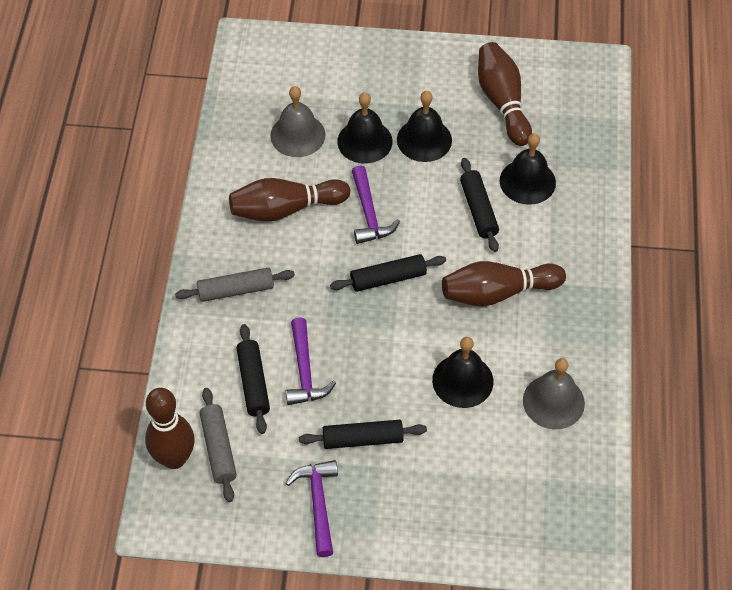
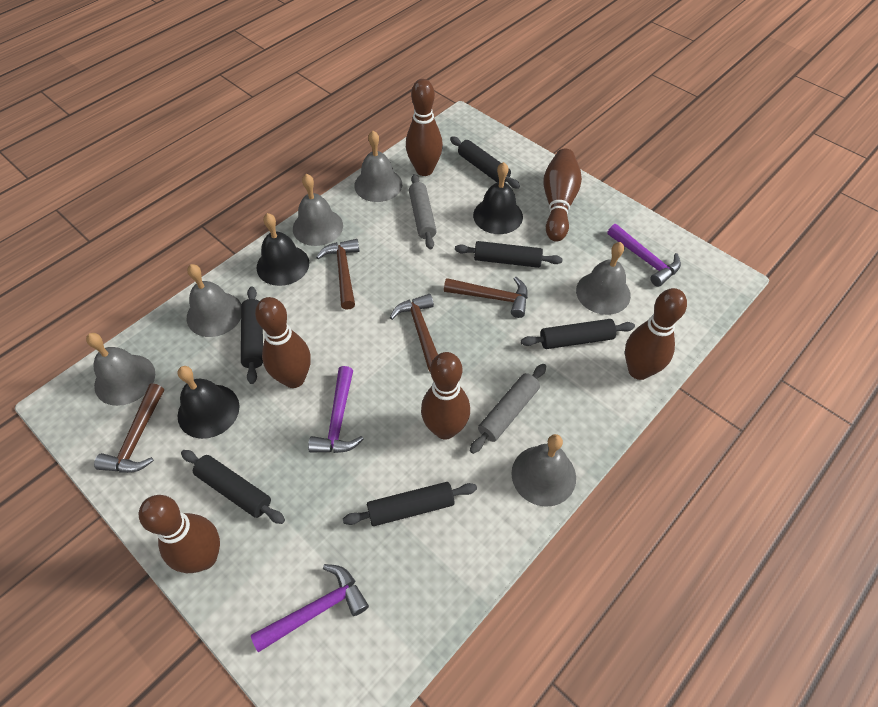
black bell: [337,92,393,164] [397,91,452,162] [432,337,493,408] [500,133,556,205] = 4 -> [177,366,240,439] [256,213,309,286] [473,162,523,234] = 3
black rolling pin: [236,324,270,434] [299,420,427,449] [330,254,446,292] [460,158,499,252] = 4 -> [181,450,285,524] [241,287,263,384] [343,482,477,526] [450,137,520,189] [455,241,563,268] [521,319,635,349] = 6
brown bowling pin: [145,388,195,469] [229,178,350,222] [442,261,566,306] [478,42,532,146] = 4 -> [139,495,220,573] [255,297,311,388] [406,79,443,176] [421,352,470,439] [544,149,582,242] [625,288,687,380] = 6
brown hammer: none = 0 -> [94,383,164,473] [316,239,359,310] [390,294,438,372] [444,277,528,318] = 4
grey bell: [270,86,325,157] [523,358,585,429] = 2 -> [86,333,155,406] [187,264,242,337] [293,174,343,246] [354,131,402,202] [511,434,576,507] [576,242,631,315] = 6

